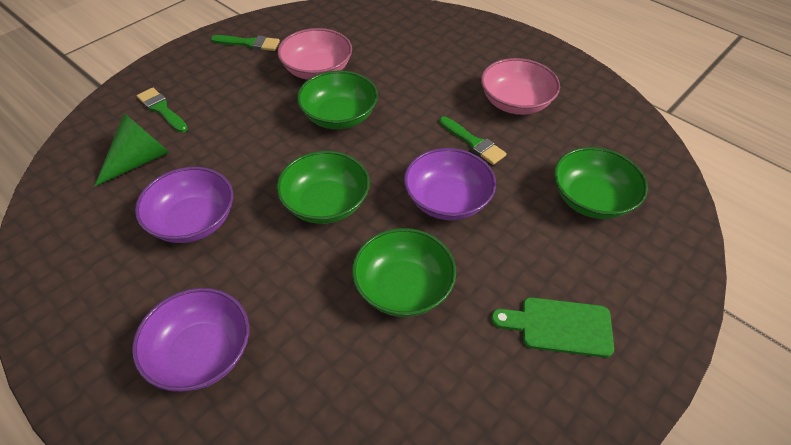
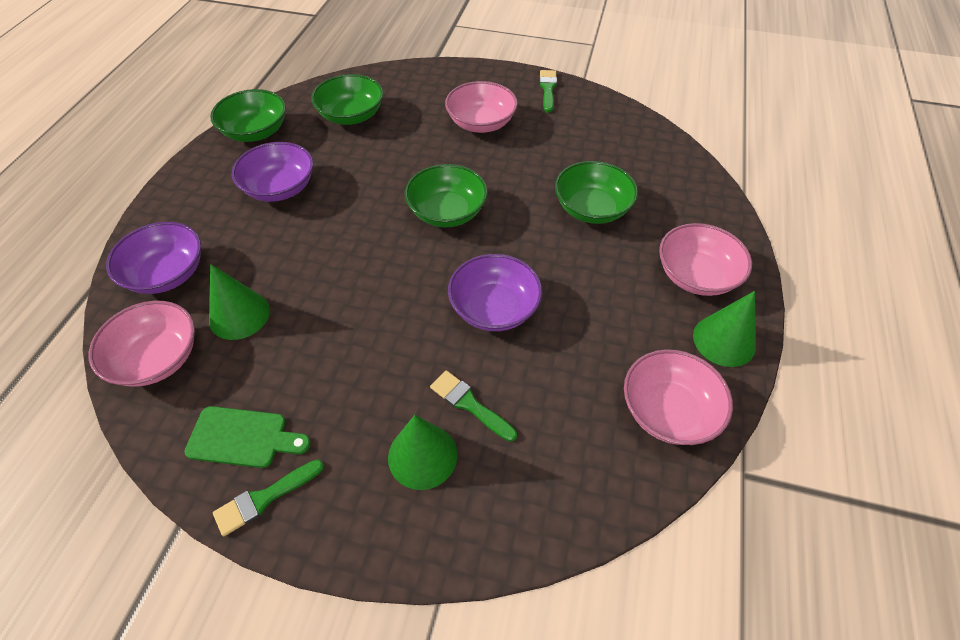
green cone: [94,113,170,187] = 1 -> [209,264,270,340] [388,415,458,490] [693,291,756,367] = 3
pink bowl: [277,28,352,80] [481,58,560,115] = 2 -> [89,301,195,387] [445,81,518,133] [624,350,733,445] [659,223,752,296] = 4

